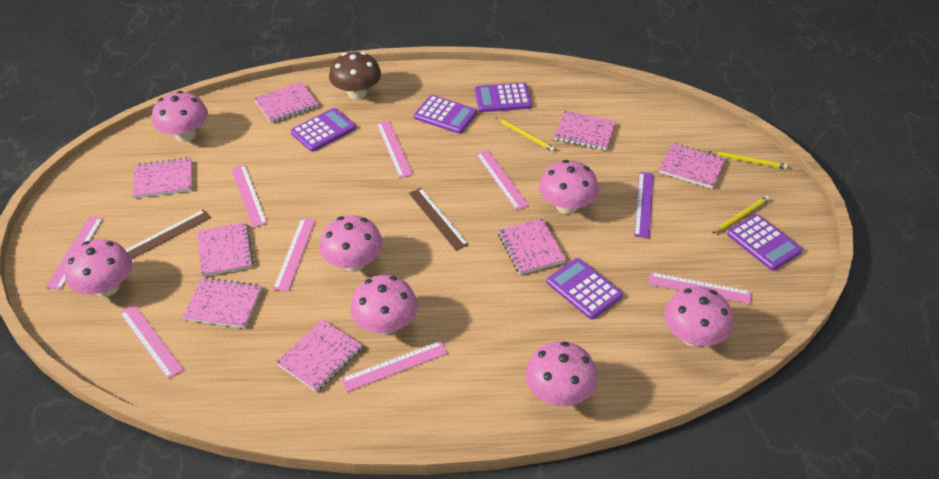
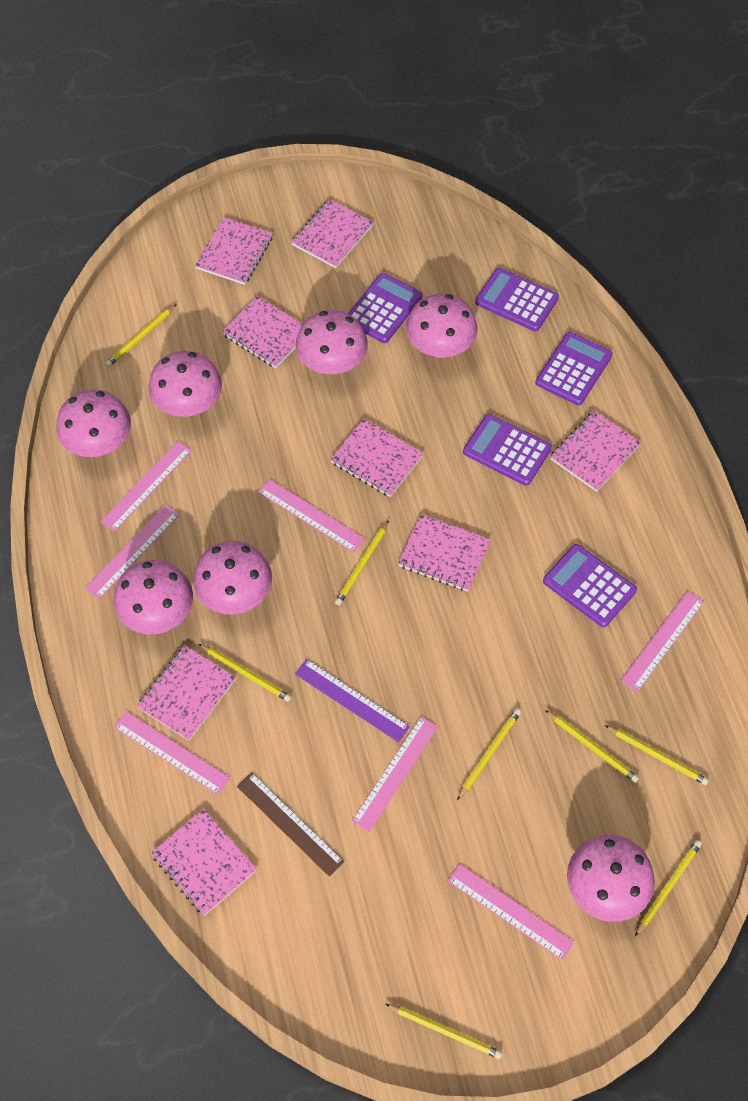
brown mushroom: [329,52,381,100] = 1 -> none = 0
brown ruler: [126,209,211,259] [409,188,469,251] = 2 -> [237,772,344,877] = 1
pink ruler: [46,216,103,290] [120,305,184,379] [231,165,267,228] [273,218,316,291] [341,341,448,392] [376,121,413,178] [476,150,529,210] [648,272,751,304] = 8 -> [85,504,180,599] [100,441,192,532] [114,711,230,794] [258,479,365,553] [352,716,438,832] [448,864,574,960] [621,591,704,692] = 7
yellow pencil: [495,117,555,152] [709,151,788,169] [712,196,770,234] = 3 -> [105,304,176,367] [199,644,291,702] [335,520,389,605] [385,1004,502,1059] [457,709,521,800] [545,710,639,783] [605,725,709,785] [635,840,702,936] = 8

